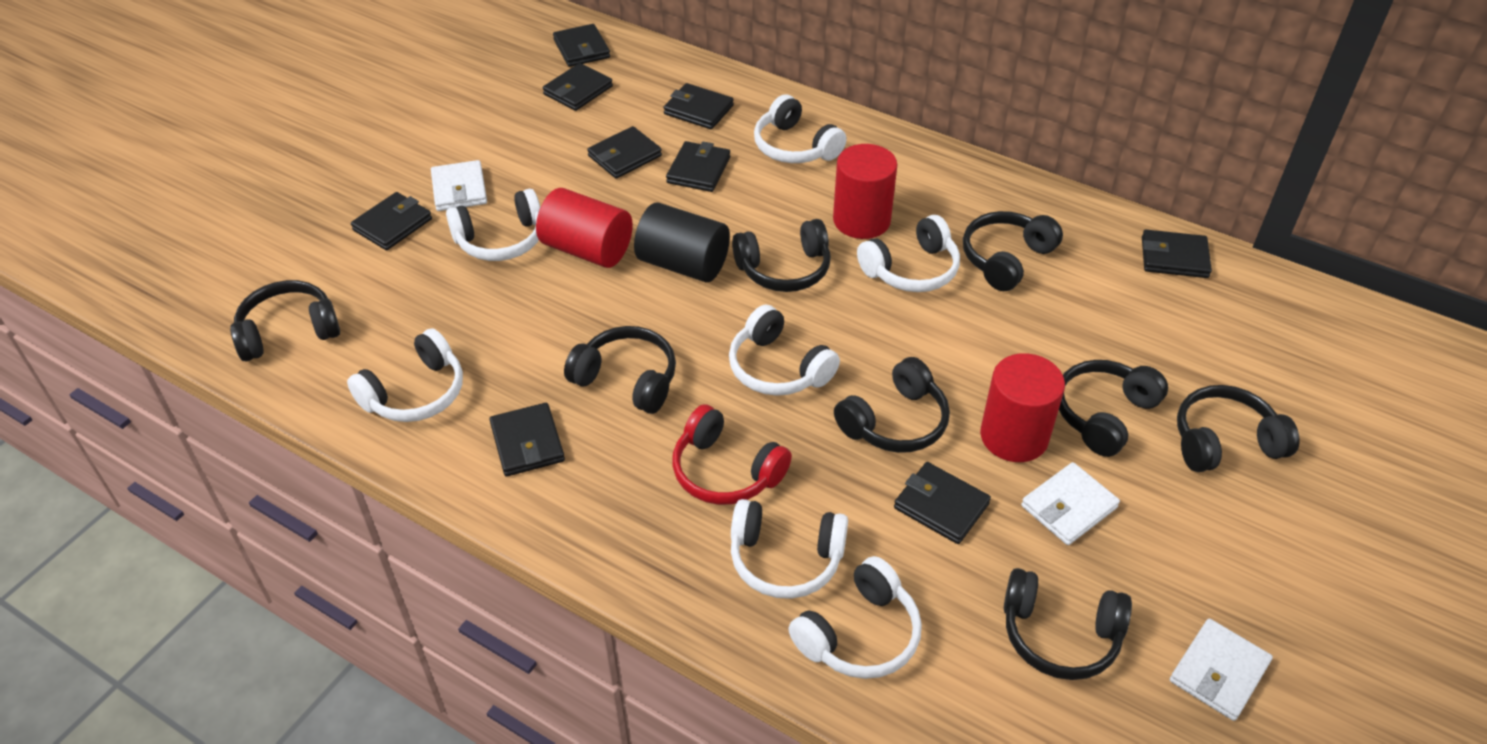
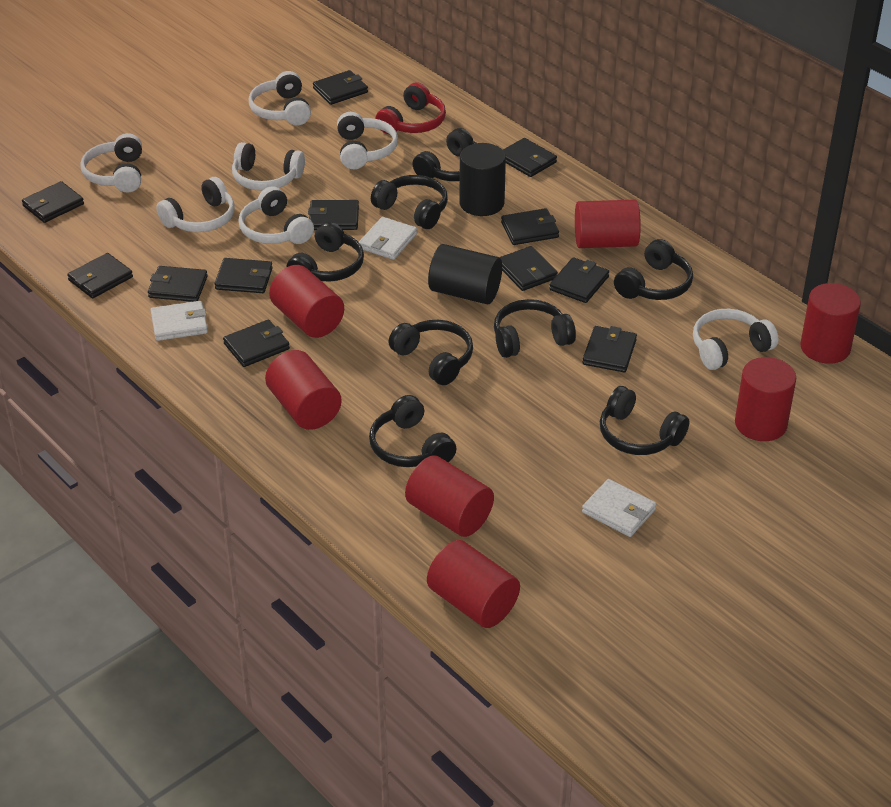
black cylinder: [634,203,730,282] = 1 -> [428,244,502,304] [459,143,506,216] = 2
black wallet: [351,192,432,250] [489,403,565,477] [543,63,613,111] [553,24,610,67] [587,126,662,178] [663,83,734,129] [666,141,730,192] [894,462,991,544] [1142,230,1212,278] = 9 -> [22,181,84,223] [67,253,133,298] [148,266,208,302] [215,258,273,293] [223,319,290,367] [308,200,359,230] [313,70,368,105] [499,246,558,291] [501,208,559,245] [503,138,557,177] [549,257,609,303] [583,326,637,372] = 12
red cylinder: [536,188,633,268] [833,144,898,239] [980,353,1065,462] = 3 -> [265,350,342,430] [269,265,344,338] [405,455,494,537] [427,540,520,628] [575,200,641,248] [735,357,796,441] [800,283,861,364] = 7

